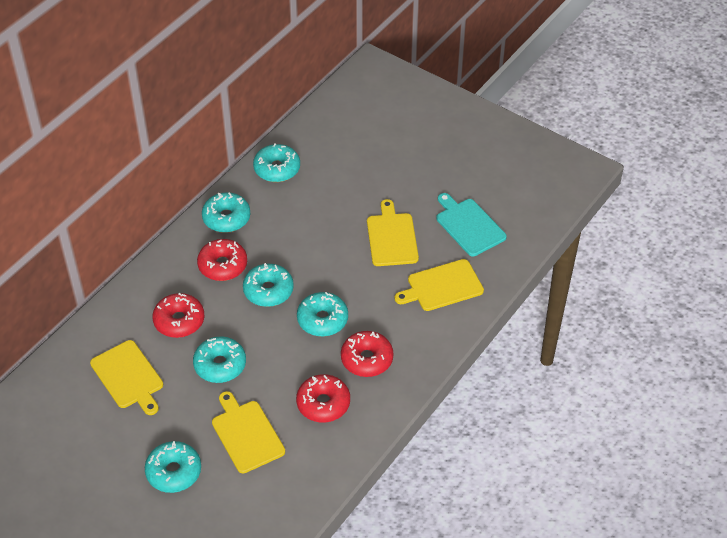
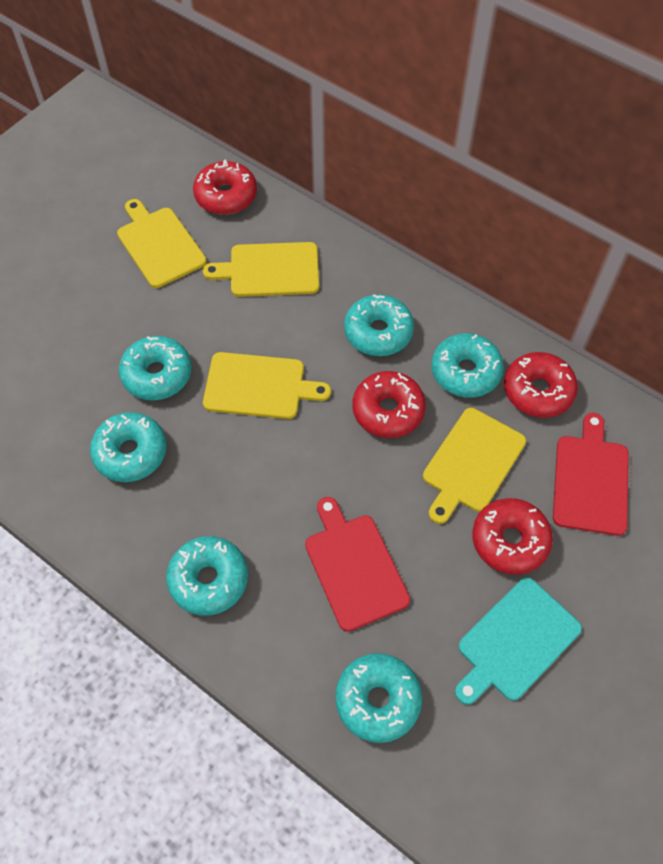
red cutting board: none = 0 -> [305,497,410,632] [553,413,629,536] = 2

